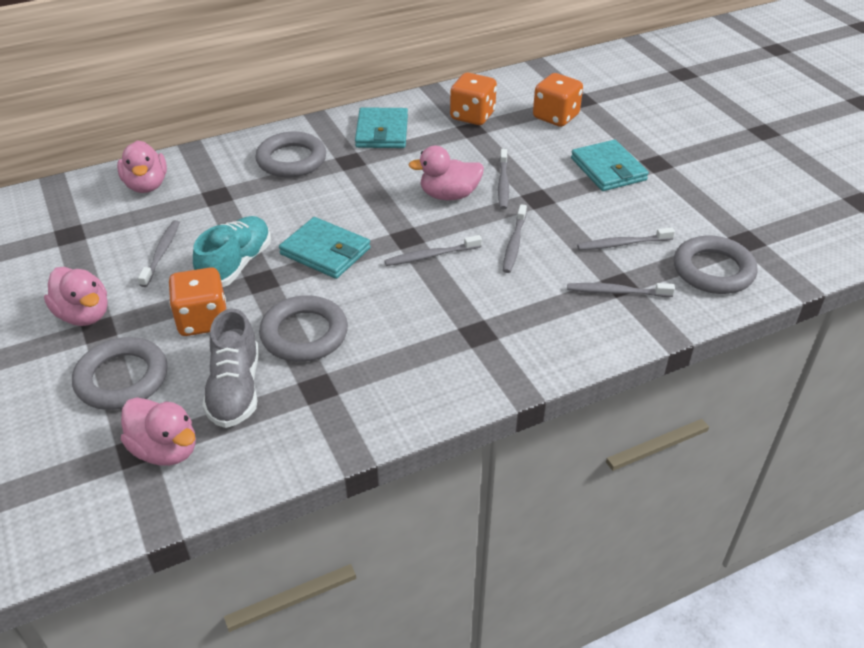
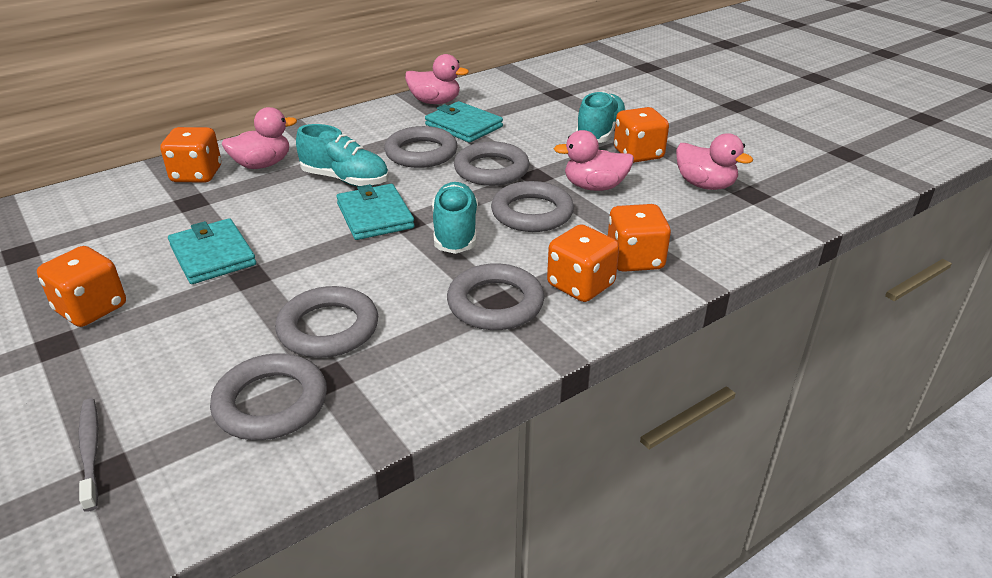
grey ring: [72,337,167,410] [255,132,326,177] [259,295,348,362] [674,236,758,294] = 4 -> [210,353,327,440] [275,286,378,358] [384,126,458,168] [447,263,544,330] [454,141,530,186] [491,181,574,232] = 6
grey shoe: [202,309,259,428] = 1 -> none = 0
grey toothbrush: [138,220,180,287] [384,235,482,266] [498,149,509,209] [503,204,527,273] [567,283,675,297] [577,227,675,250] = 6 -> [79,398,98,512] = 1
orange dice: [168,267,226,336] [450,73,497,125] [533,73,583,127] = 3 -> [37,246,126,327] [160,127,221,183] [547,225,619,302] [608,204,671,272] [614,107,669,163] = 5
turquoise shoe: [193,216,271,287] = 1 -> [296,124,389,186] [432,182,478,254] [575,91,626,143] = 3

